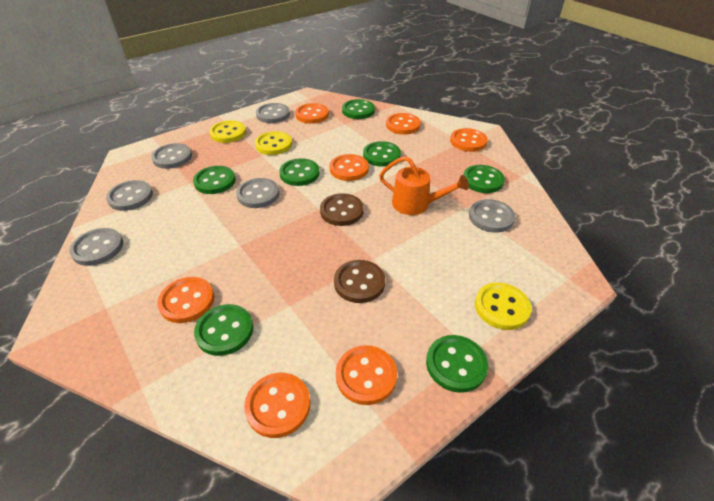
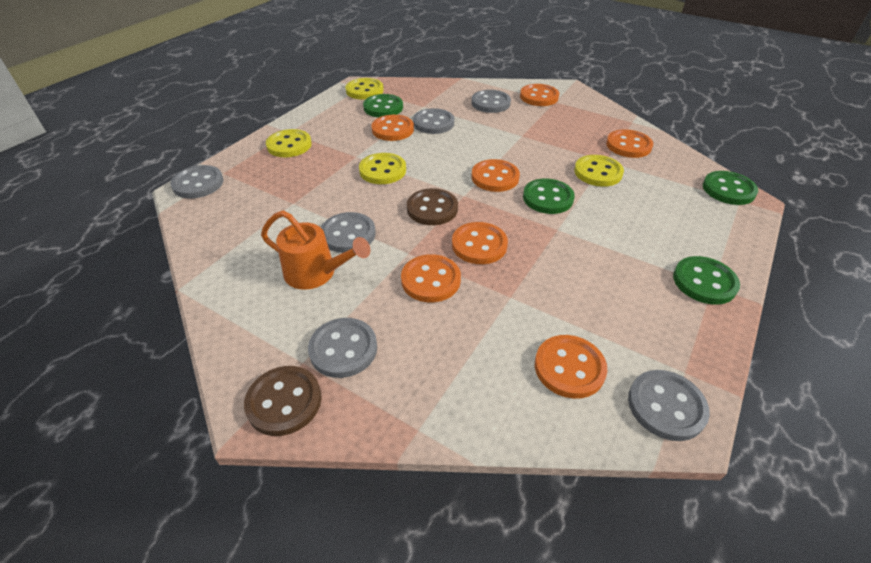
green button: [193,166,236,194] [194,304,253,356] [279,158,319,186] [342,99,375,119] [363,141,401,167] [426,335,488,393] [463,165,505,193] = 7 -> [363,94,403,117] [523,179,575,214] [673,256,740,305] [703,171,758,205] = 4
yellow button: [209,120,246,143] [255,131,292,155] [475,283,532,330] = 3 -> [266,129,312,157] [345,78,384,100] [359,153,406,184] [574,155,624,187] = 4

